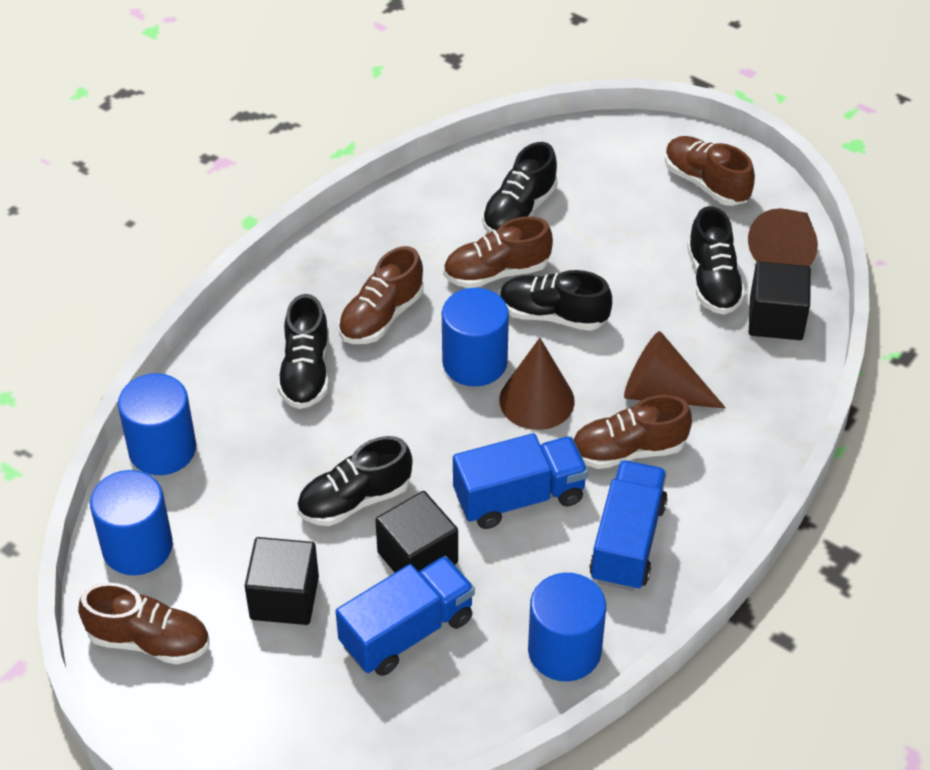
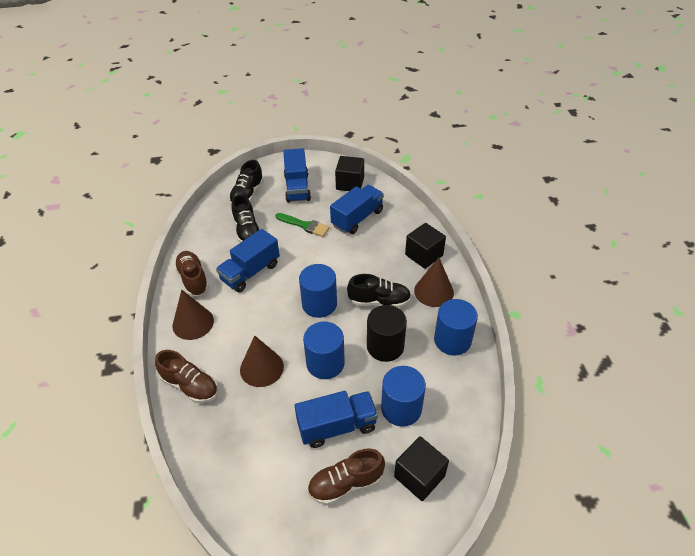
black cylinder: none = 0 -> [367,305,407,362] = 1
black shoe: [277,294,329,409] [297,436,413,526] [482,142,557,233] [500,270,612,331] [687,206,746,315] = 5 -> [229,160,264,205] [231,194,260,243] [347,274,411,308] = 3
blue truck: [336,556,475,676] [453,433,588,529] [589,460,668,591] = 3 -> [216,229,280,292] [283,148,311,203] [295,391,378,448] [330,185,384,234] = 4
brown shoe: [78,582,209,665] [338,246,424,344] [443,216,553,288] [573,395,692,469] [665,136,755,206] = 5 -> [155,350,218,403] [174,251,209,296] [307,448,385,505] = 3
green brush: none = 0 -> [275,213,330,237] = 1

